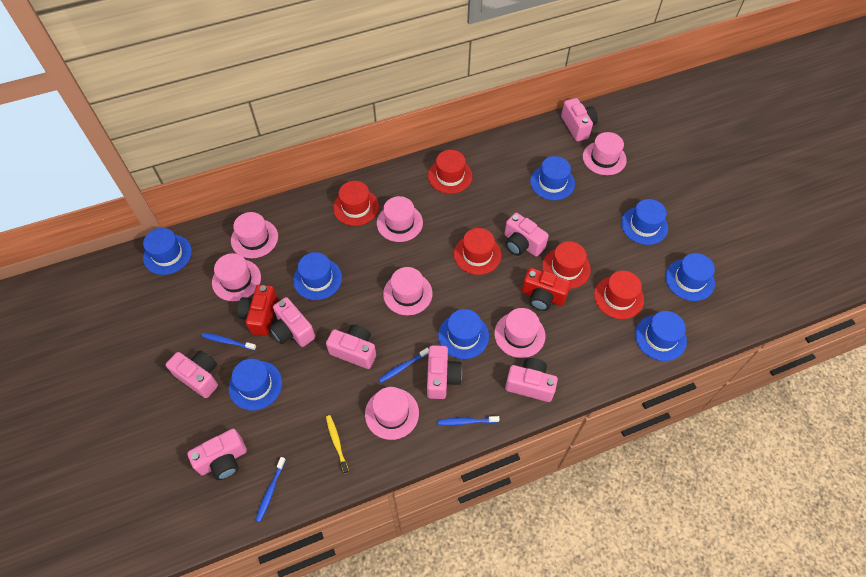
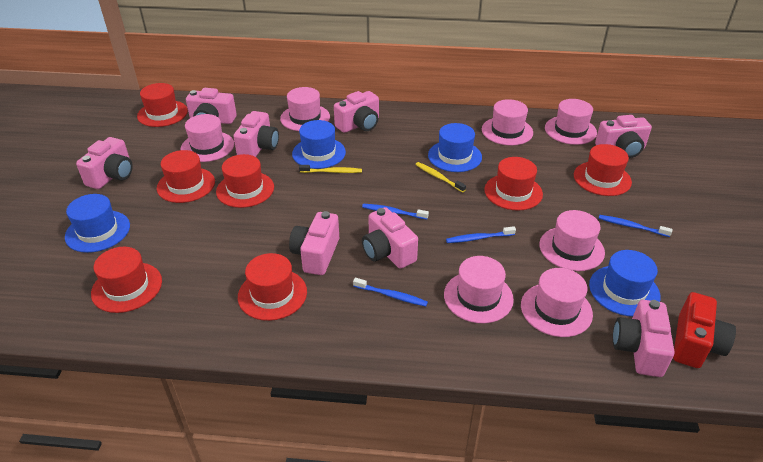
blue hat: [143,228,192,275] [229,359,282,411] [293,252,342,300] [438,309,489,359] [530,156,575,200] [621,199,668,245] [635,311,687,361] [665,253,715,301] = 8 -> [65,194,130,253] [292,120,346,169] [428,123,482,172] [589,250,661,317] = 4
red camera: [237,284,278,336] [522,268,571,311] = 2 -> [673,292,736,368] = 1
red hat: [333,181,379,226] [428,150,472,194] [454,228,502,275] [542,241,591,289] [594,271,644,319] = 5 -> [91,247,162,313] [137,83,188,127] [157,150,215,203] [216,154,274,208] [238,253,307,321] [484,157,543,211] [574,144,632,196] = 7
yellow toothbrush: [326,415,349,474] = 1 -> [299,165,362,173] [415,162,466,192] = 2

